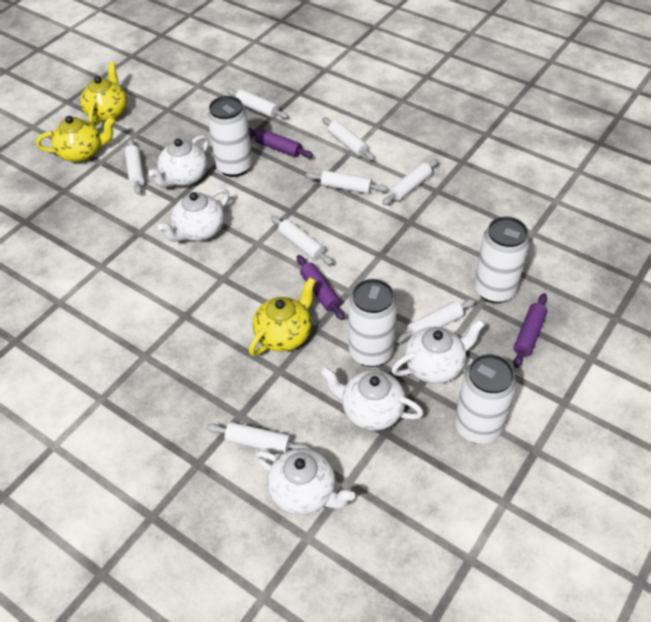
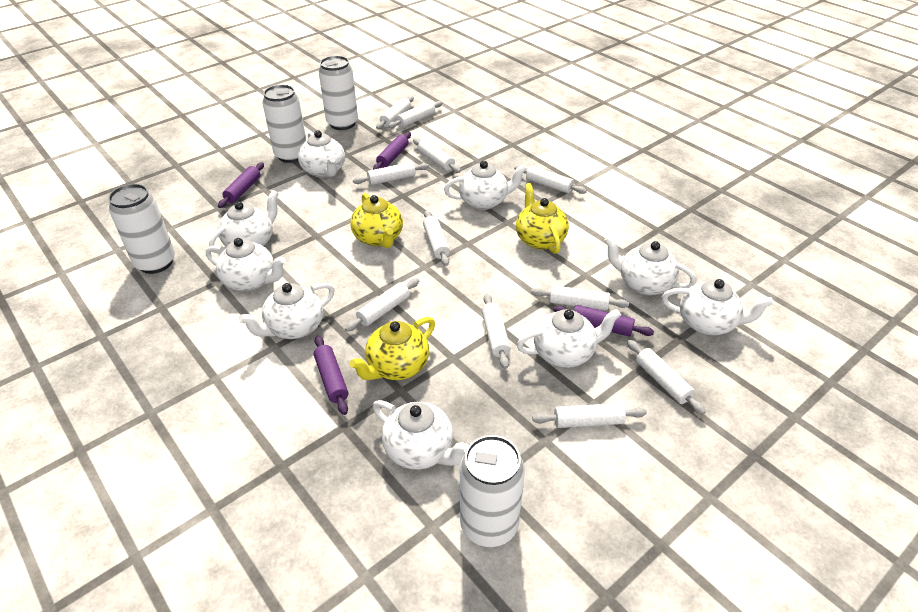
purple rolling pin: [249,128,313,158] [297,255,345,320] [513,293,548,368] = 3 -> [218,162,264,208] [314,335,348,415] [373,132,411,170] [554,305,654,337] = 4
white rolling pin: [125,139,145,195] [206,422,310,454] [227,89,288,119] [271,215,333,265] [306,170,388,194] [322,117,375,160] [382,159,438,205] [395,299,476,343] = 8 -> [345,278,419,332] [353,162,429,185] [376,96,414,129] [388,101,443,128] [413,138,461,173] [423,210,450,266] [482,294,511,369] [514,166,587,194] [531,285,629,310] [532,403,647,428] [627,340,706,415] = 11
white teapot: [148,135,209,188] [158,188,229,242] [255,448,355,515] [321,367,424,431] [391,319,485,384] = 5 -> [206,238,286,291] [209,190,279,254] [238,282,335,339] [298,130,345,178] [373,400,469,470] [444,161,527,210] [517,309,621,368] [605,236,696,295] [662,279,774,335] = 9

